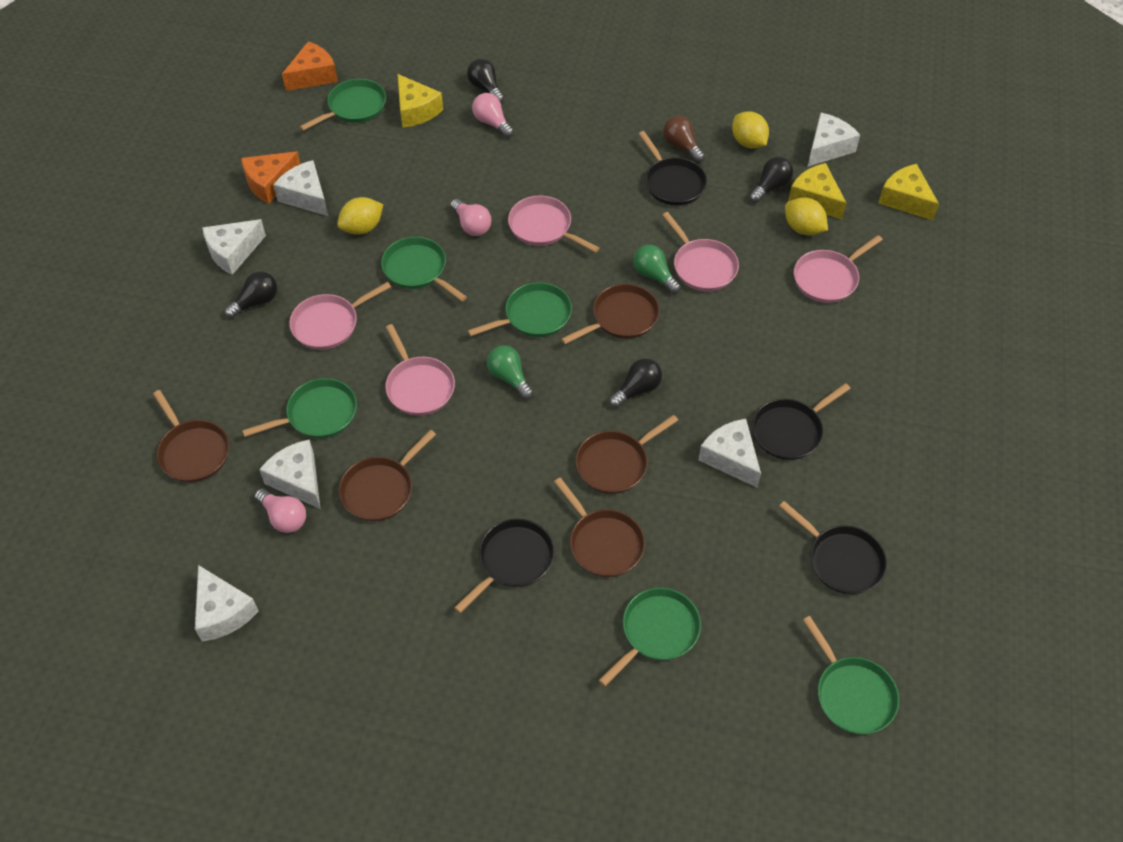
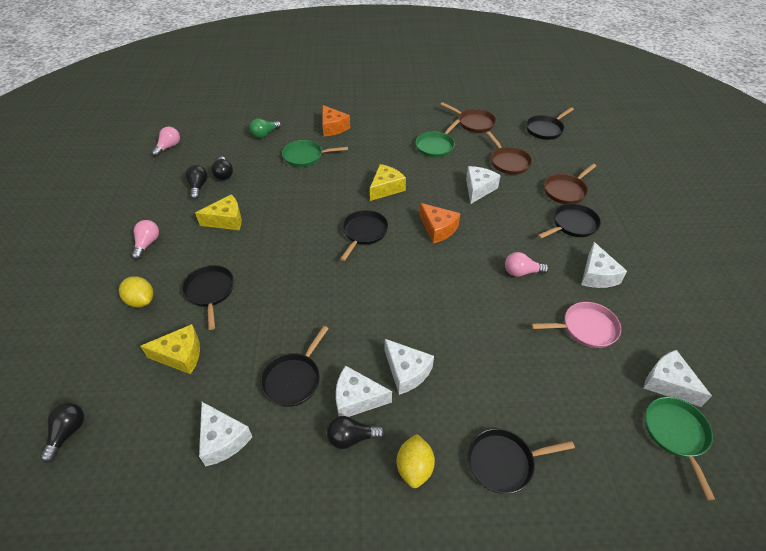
black pan: [454,519,554,613] [639,131,707,206] [752,383,851,460] [779,501,887,594] = 4 -> [182,265,234,330] [260,326,329,407] [340,210,389,261] [468,428,575,494] [526,107,574,140] [538,203,601,239] = 6
brown light bulb: [663,116,705,163] = 1 -> none = 0
brown pan: [153,390,229,482] [339,430,436,522] [554,478,645,577] [561,284,660,344] [575,415,678,494] = 5 -> [440,102,496,133] [487,131,532,175] [544,164,596,204] = 3
green light bulb: [487,346,534,400] [633,245,681,294] = 2 -> [250,119,281,138] = 1
green pan: [242,378,357,438] [300,79,386,131] [381,237,467,301] [468,282,572,337] [599,588,701,686] [803,616,899,734] = 6 -> [282,140,348,167] [416,119,460,158] [645,397,715,500] = 3
pink pan: [289,282,391,350] [385,324,455,416] [508,196,600,253] [662,212,739,291] [794,235,883,303] = 5 -> [531,302,621,348] = 1
yellow lemon: [337,197,383,235] [732,111,769,148] [785,197,828,235] = 3 -> [119,276,153,308] [397,434,435,488] = 2

